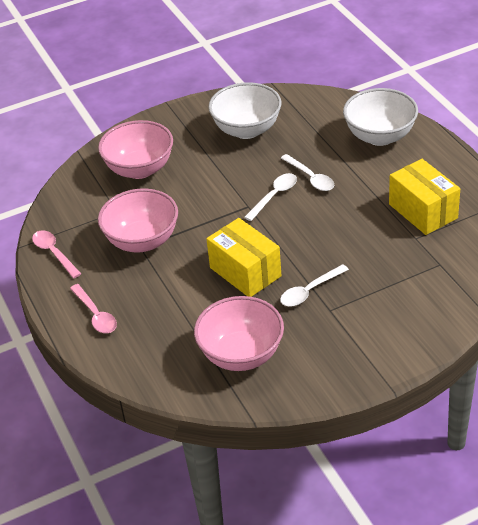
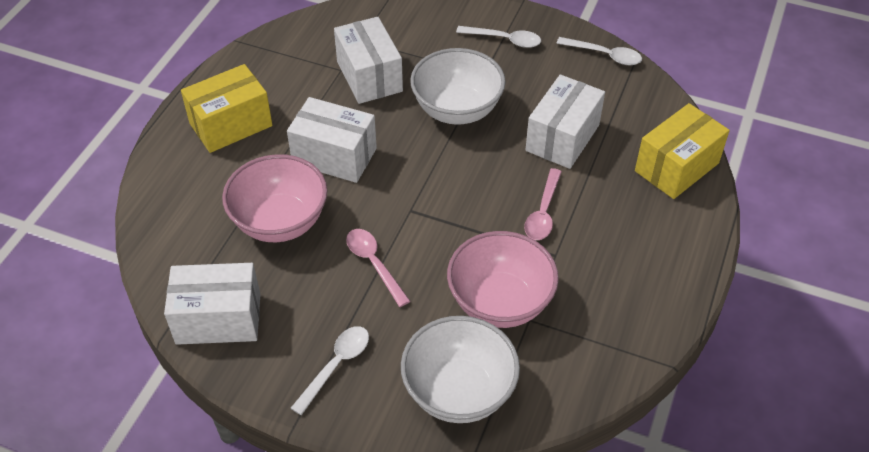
pink bowl: [98,120,173,179] [98,189,178,252] [194,296,284,371] = 3 -> [222,154,327,242] [447,231,559,328] = 2
white box: none = 0 -> [164,263,261,345] [287,97,377,183] [334,17,403,104] [525,75,605,169] = 4

